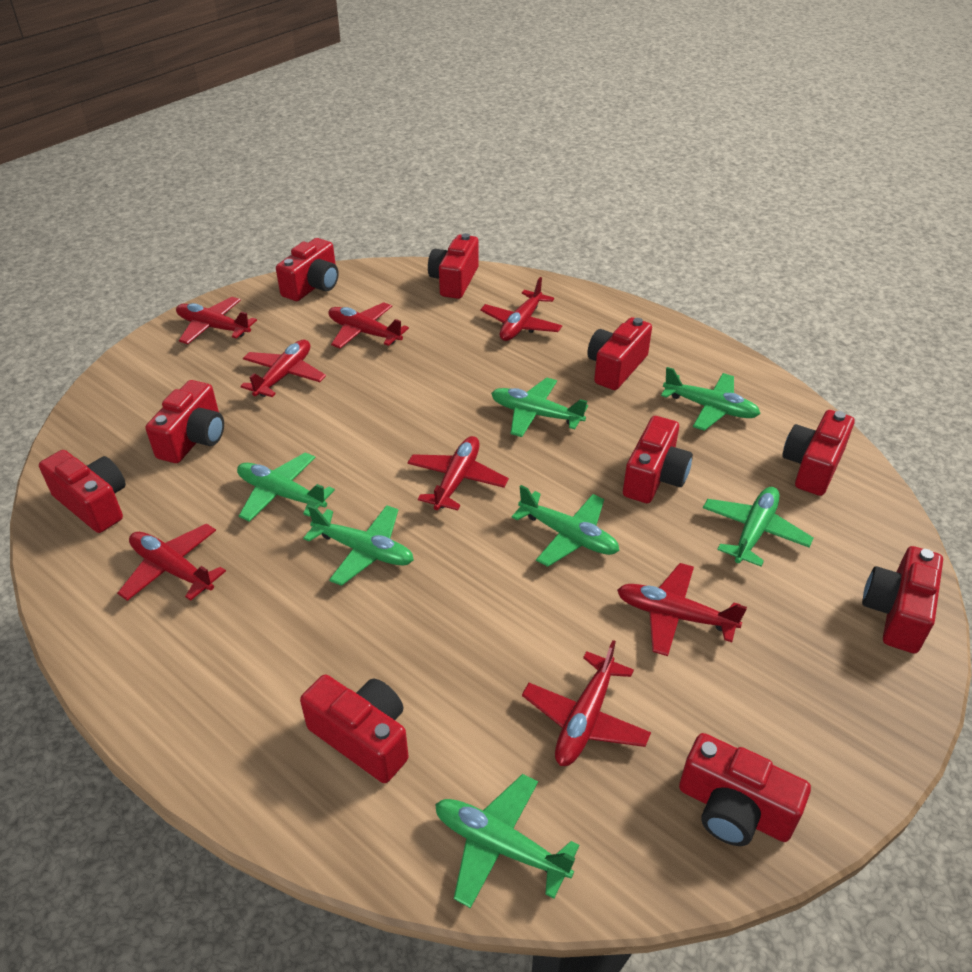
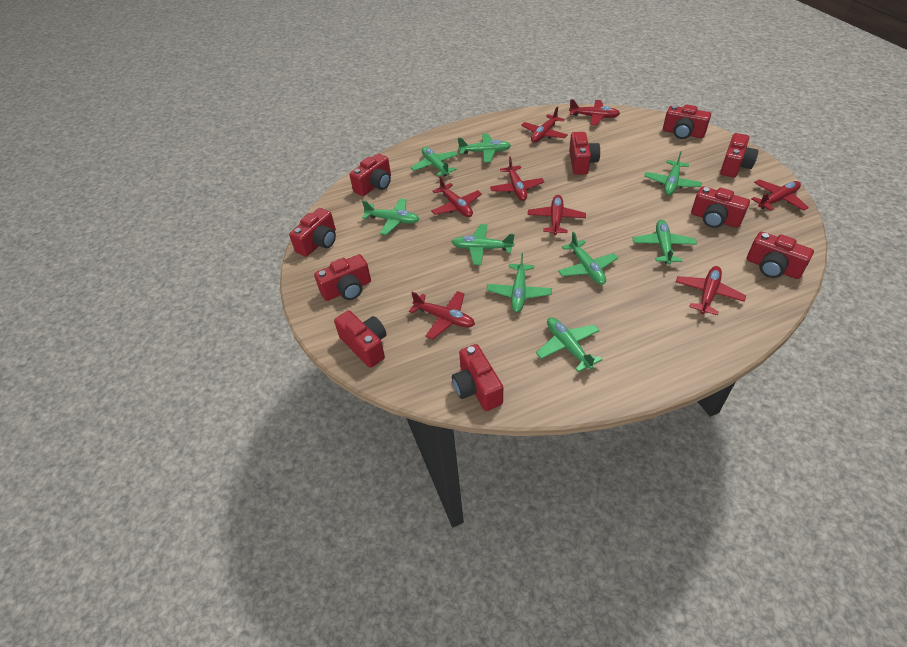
green plane: [237,453,335,522] [303,505,414,586] [435,774,579,908] [491,377,588,437] [511,485,619,567] [661,367,761,431] [703,487,813,566] = 7 -> [362,198,420,235] [410,147,459,177] [452,224,515,265] [458,133,511,163] [486,253,552,313] [536,317,602,372] [558,232,618,285] [633,220,697,265] [644,151,702,195] = 9

